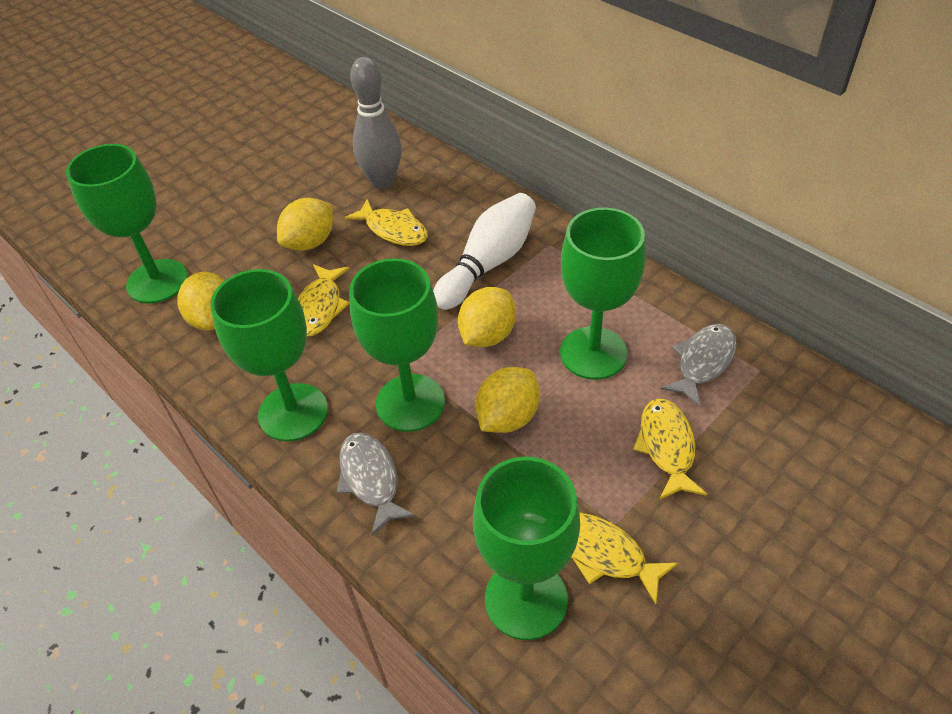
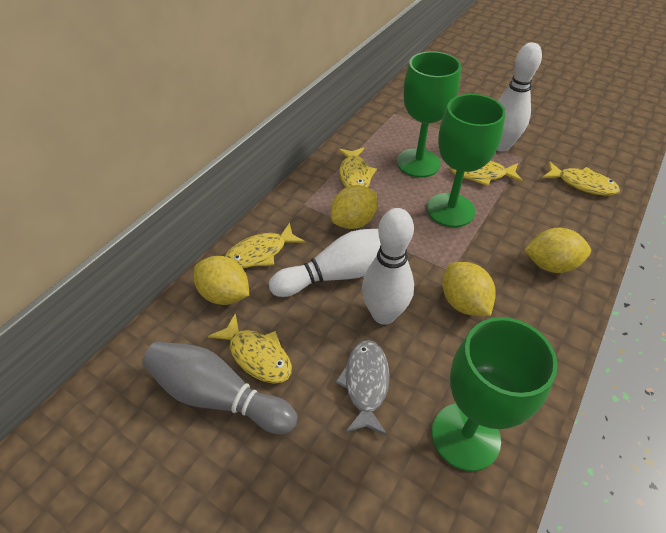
green goblet: [66,144,188,304] [210,269,328,441] [349,258,445,432] [473,457,580,640] [560,208,646,380] = 5 -> [397,51,461,177] [427,94,506,227] [432,317,558,471] = 3
grey fish: [337,432,416,536] [660,324,737,407] = 2 -> [335,340,390,435] = 1
white bowling pin: [433,193,536,310] = 1 -> [269,229,381,297] [362,208,414,325] [497,42,542,152] = 3
yellow fish: [298,264,350,337] [344,199,428,246] [571,513,678,604] [633,398,707,500] = 4 -> [208,314,292,384] [225,223,305,268] [338,147,377,188] [450,161,523,186] [542,161,620,196] = 5

